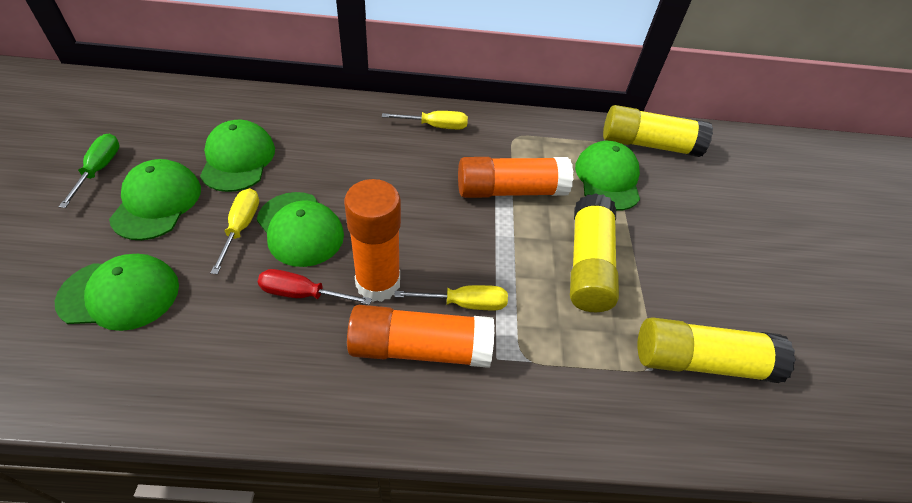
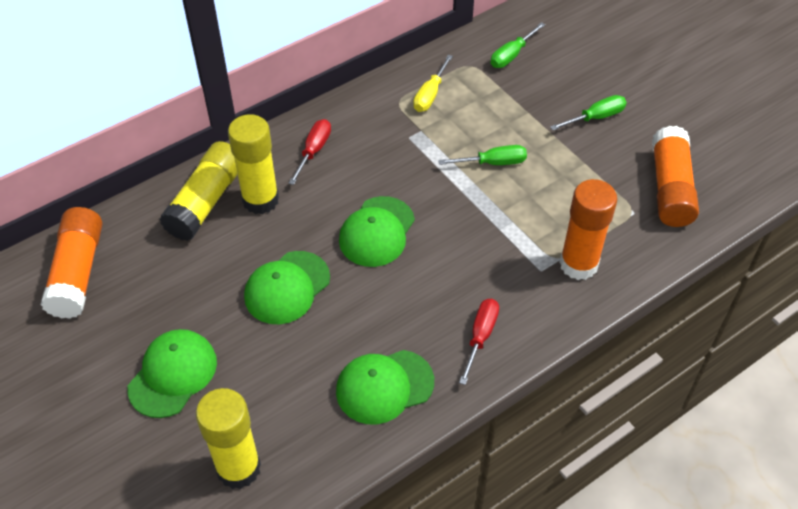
green cap: [55,254,179,331] [109,159,201,240] [200,120,275,192] [257,192,344,267] [575,141,640,211] = 5 -> [127,329,217,418] [244,251,330,324] [336,350,434,424] [339,196,415,267] = 4
green screwdriver: [59,134,120,208] = 1 -> [438,145,527,165] [491,22,545,68] [550,95,627,130] = 3
red screwdriver: [258,269,372,305] = 1 -> [288,119,331,185] [459,299,499,385] = 2
yellow screwdriver: [210,188,259,274] [382,111,468,129] [394,285,508,310] = 3 -> [413,55,453,112] = 1

